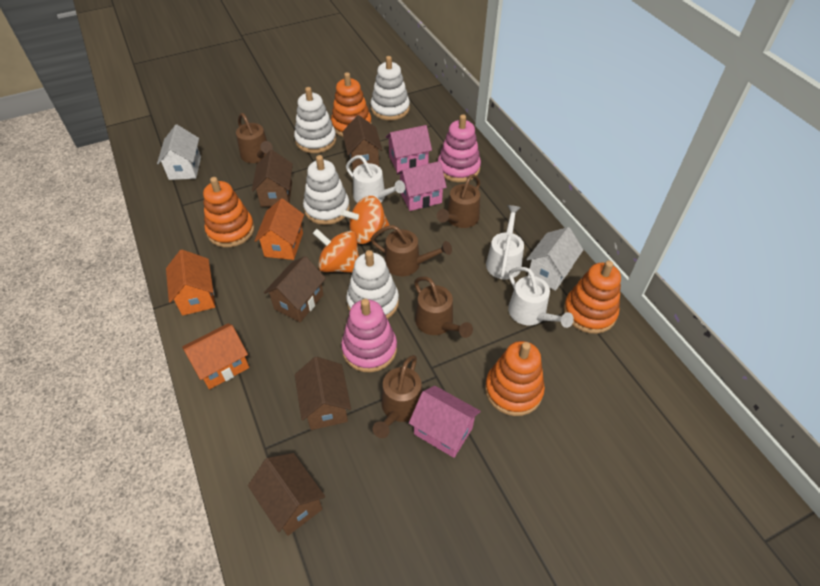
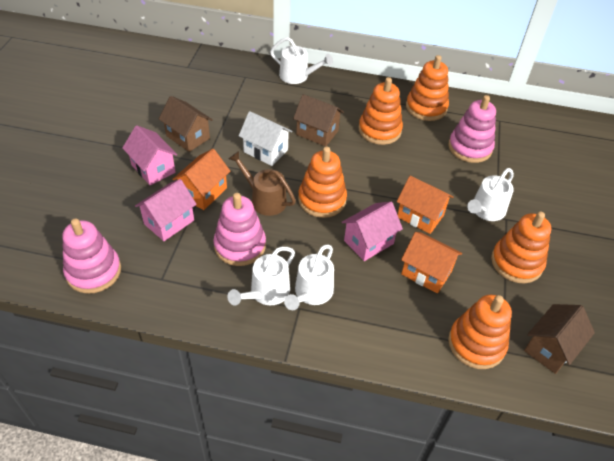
brown house: [248,453,325,536] [252,150,293,207] [264,256,326,322] [295,357,351,430] [342,115,382,171] = 5 -> [159,96,212,152] [293,94,344,147] [524,304,595,374] = 3
brown watering can: [236,113,273,163] [371,225,452,276] [373,355,422,438] [414,277,473,338] [437,174,480,228] = 5 -> [229,151,296,216] = 1
orange spinning top: [313,229,359,273] [340,196,390,244] = 2 -> none = 0
orange stacking toy: [203,177,255,248] [331,72,372,137] [485,341,545,416] [564,261,621,334] = 4 -> [298,147,347,218] [359,77,403,145] [406,55,449,121] [448,295,512,369] [491,211,551,283] = 5
pink stacking toy: [341,299,397,372] [438,114,481,182] = 2 -> [62,218,121,294] [213,193,266,266] [448,95,496,163] = 3
white house: [157,125,201,180] [526,227,583,291] = 2 -> [239,111,293,166] = 1
white stacking toy: [294,87,336,153] [303,155,350,225] [346,250,399,319] [371,56,410,121] = 4 -> none = 0
white watering can: [346,155,405,203] [486,205,524,280] [508,267,574,328] = 3 -> [228,247,295,306] [270,37,333,84] [284,244,334,310] [467,168,514,221] = 4

